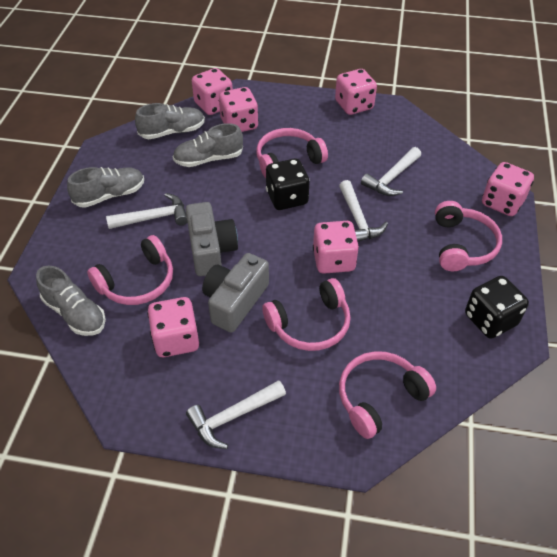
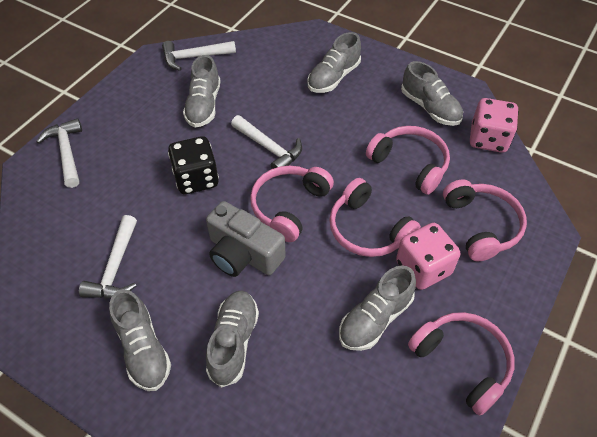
black dice: [266,159,310,210] [465,276,529,339] = 2 -> [168,136,219,194] = 1
grey camera: [186,202,238,276] [202,253,269,333] = 2 -> [206,201,286,277] = 1
grey shoe: [36,266,106,336] [67,167,144,208] [135,103,205,139] [173,123,243,167] = 4 -> [109,289,171,391] [183,55,221,127] [206,291,259,388] [307,32,361,93] [339,265,416,351] [401,61,463,126] = 6
pink dice: [147,297,199,357] [192,68,233,115] [219,87,258,132] [313,221,359,274] [335,69,377,115] [482,162,534,216] = 6 -> [396,223,460,290] [470,98,519,153] = 2

